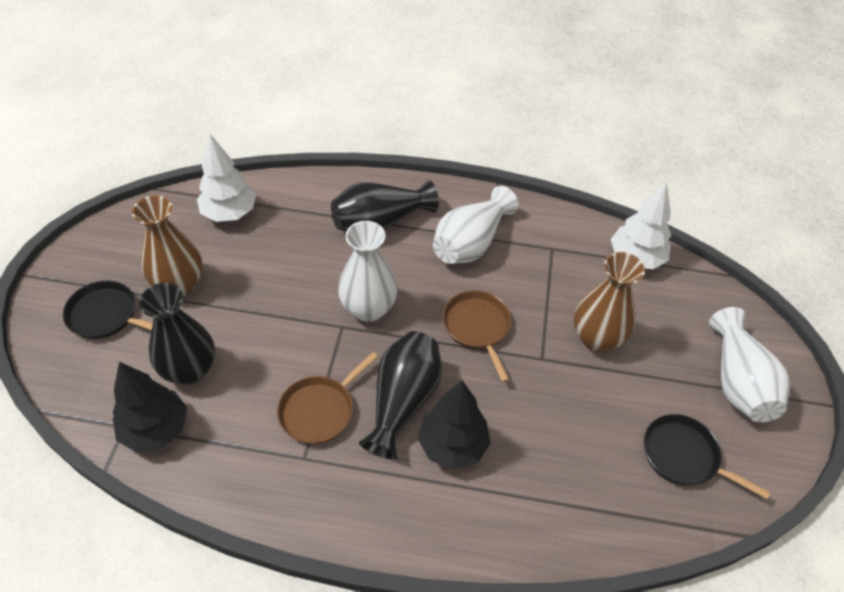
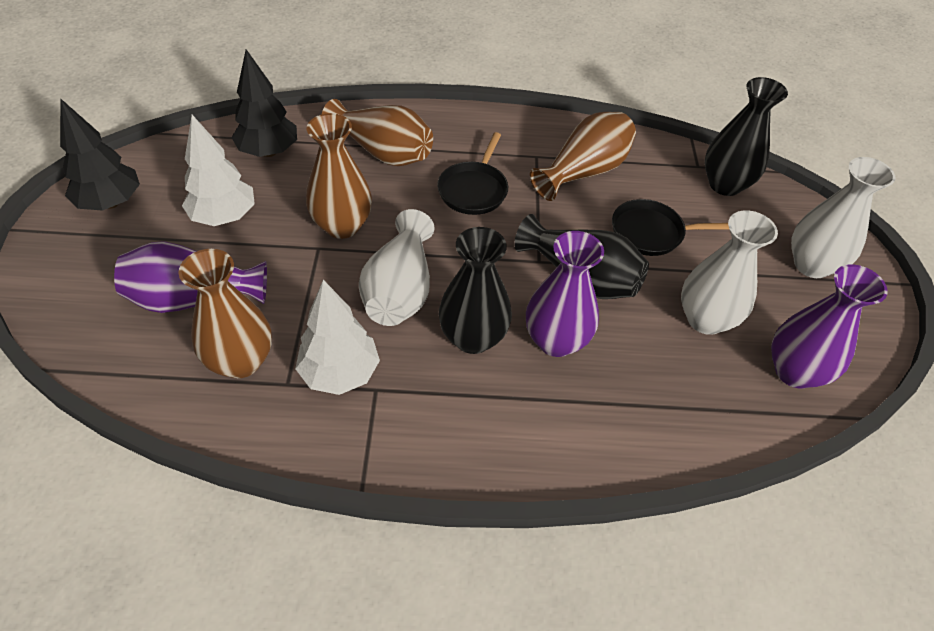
brown pan: [277,352,378,444] [443,290,511,382] = 2 -> none = 0
brown vase: [132,195,203,296] [574,252,645,352] = 2 -> [178,249,272,378] [306,113,372,239] [322,99,433,166] [530,112,636,201] = 4
purple vase: none = 0 -> [114,241,267,313] [526,231,604,357] [771,264,888,388] = 3

